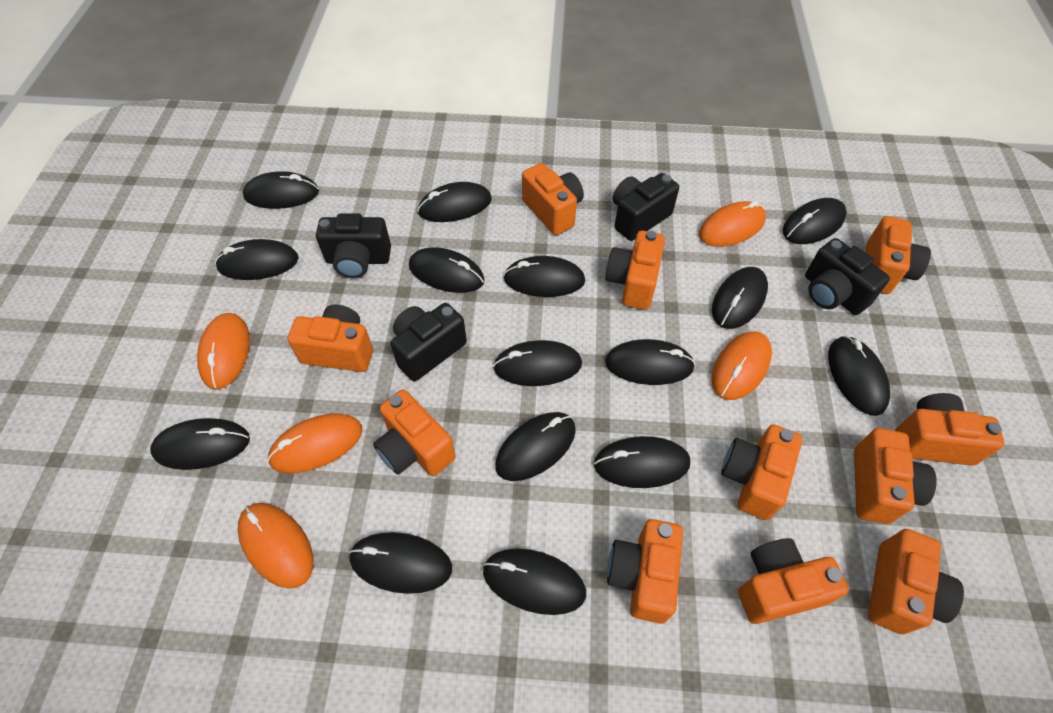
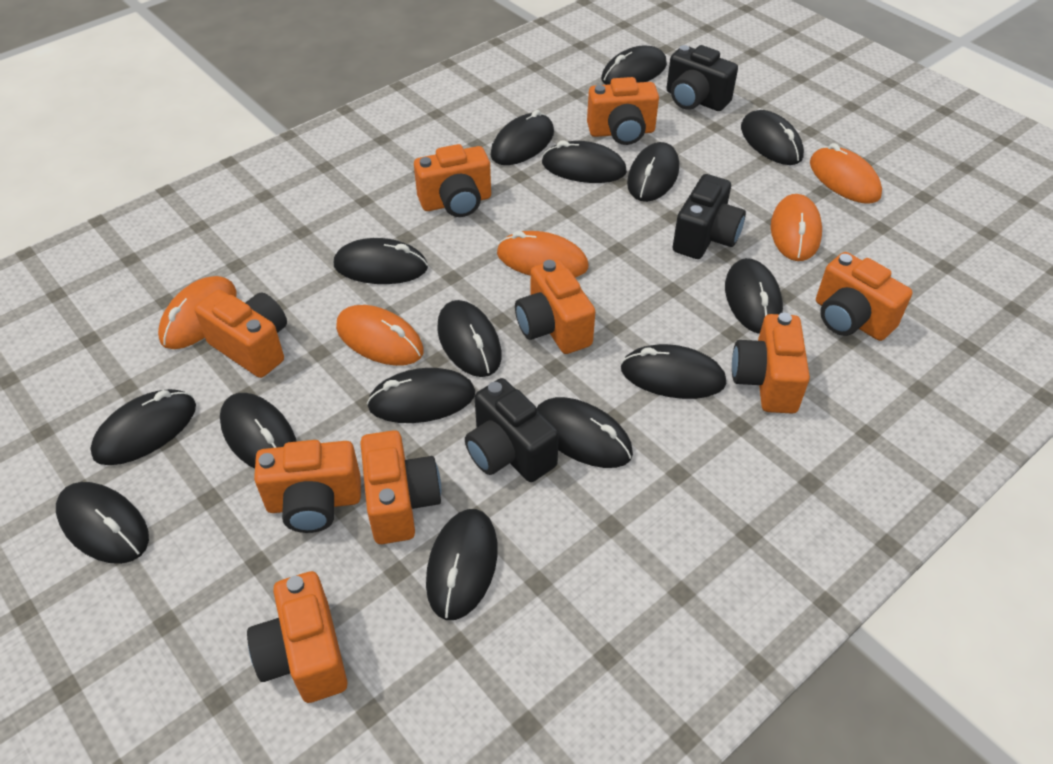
black camera: [316,213,391,278] [390,303,467,381] [613,173,679,241] [805,238,890,315] = 4 -> [465,378,559,482] [666,45,738,111] [672,174,746,259] = 3
orange camera: [287,304,373,372] [373,389,456,476] [522,163,584,235] [605,231,665,310] [607,519,683,624] [721,424,803,520] [738,538,849,624] [854,428,937,524] [865,216,931,294] [868,529,964,635] [895,393,1004,466] = 11 -> [194,290,287,378] [247,571,347,703] [254,440,361,533] [360,430,441,544] [414,144,491,217] [515,259,595,354] [587,77,659,145] [732,312,810,414] [816,252,912,341] = 9

